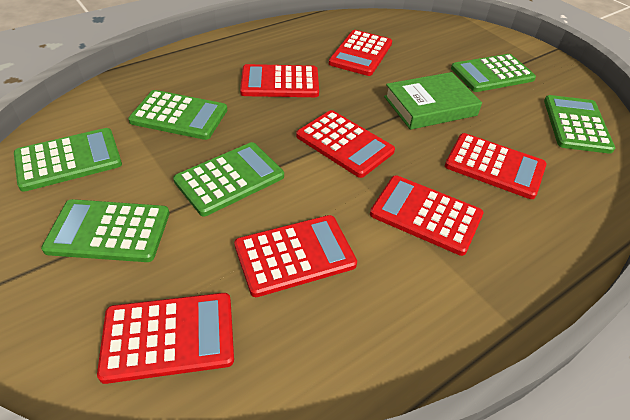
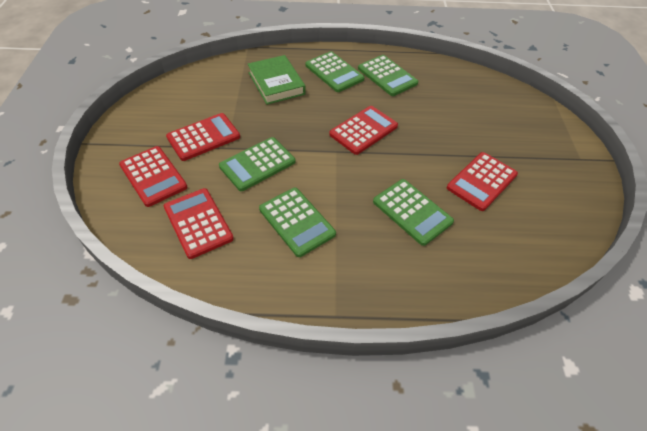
green calculator: [14,128,122,192] [41,199,170,262] [128,90,227,140] [173,142,284,216] [451,54,536,92] [544,95,615,154] = 6 -> [219,137,296,191] [259,188,336,257] [305,51,364,92] [358,55,418,96] [373,179,454,246] = 5
red calculator: [97,293,234,384] [234,215,357,297] [240,64,319,97] [296,110,395,178] [329,30,392,76] [370,175,484,256] [445,133,546,199] = 7 -> [119,146,187,207] [164,188,234,259] [166,113,240,161] [329,106,398,155] [447,152,518,211] = 5

